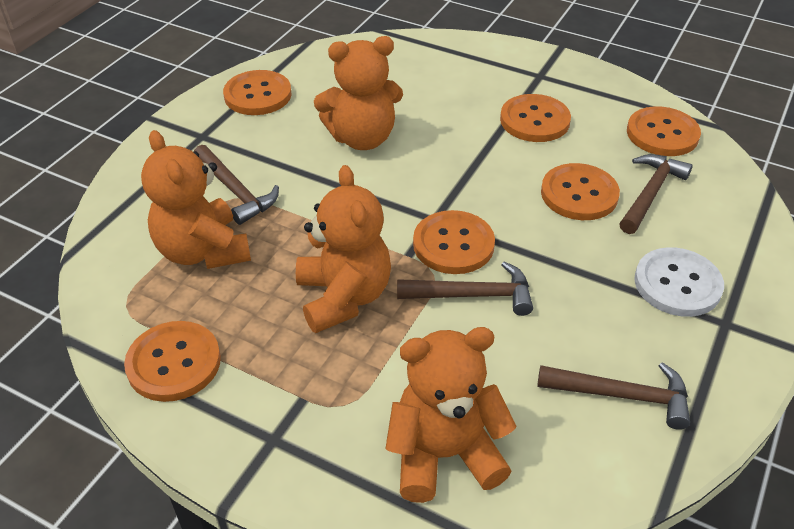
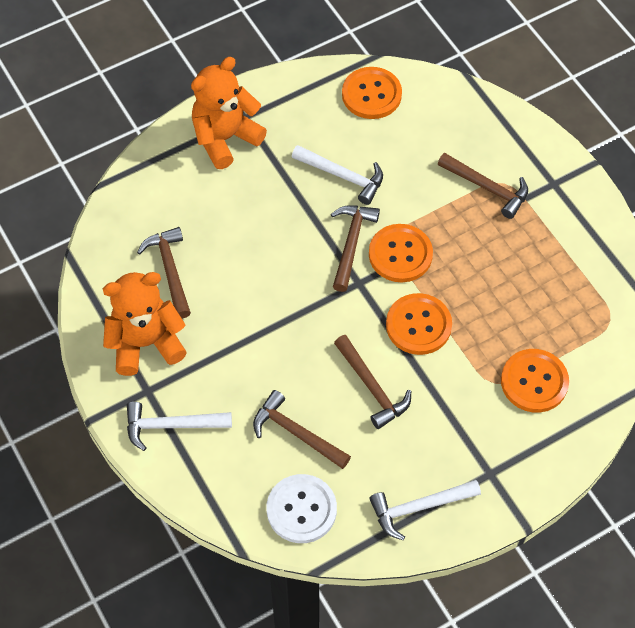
brown hammer: [194,145,279,225] [397,262,533,316] [537,362,690,430] [619,154,693,234] = 4 -> [137,227,191,319] [253,390,351,469] [331,205,380,292] [334,335,411,429] [438,153,528,219] = 5
orange button: [124,321,221,402] [223,70,292,115] [413,210,495,274] [500,94,571,142] [541,163,620,220] [627,106,701,156] = 6 -> [342,67,402,119] [369,224,433,282] [386,293,452,355] [501,349,569,413] = 4
orange teddy bear: [141,130,251,269] [296,165,391,333] [314,36,403,150] [385,327,517,503] = 4 -> [103,272,187,376] [191,57,267,169] = 2
white hammer: none = 0 -> [127,402,232,451] [292,145,383,205] [369,480,481,540] = 3

